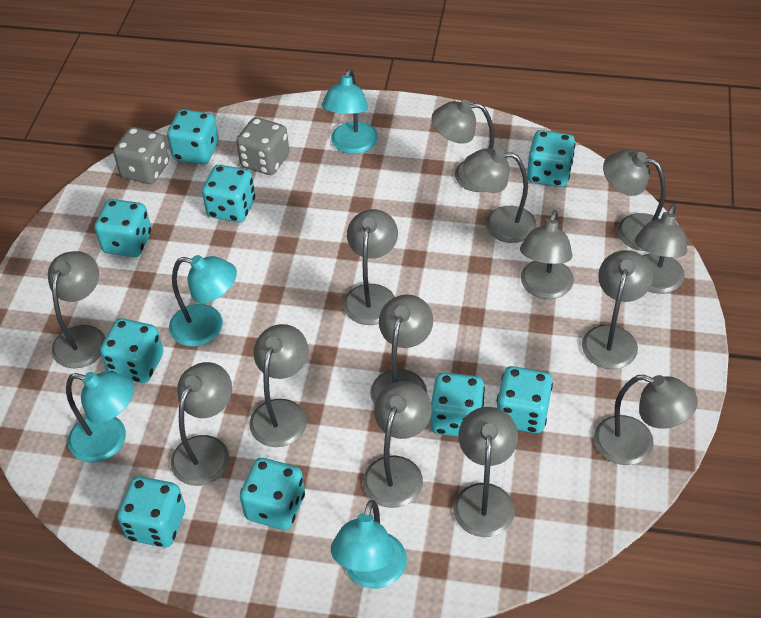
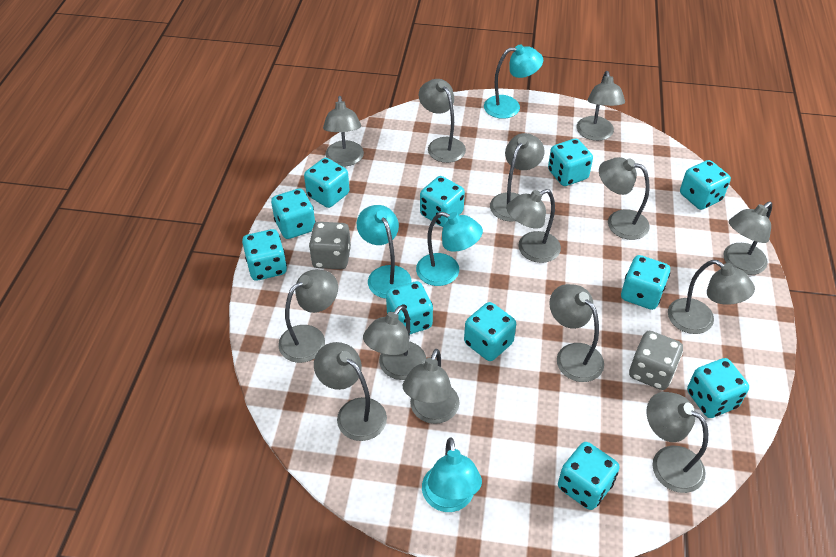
turquoise dice: [94,199,151,257] [100,318,163,383] [117,476,185,547] [167,109,219,164] [202,165,255,222] [240,458,305,530] [431,372,485,437] [497,366,553,433] [527,130,575,187] = 9 -> [242,229,287,281] [271,188,316,239] [304,158,350,208] [386,281,433,334] [420,176,465,227] [464,302,516,361] [548,139,593,186] [558,442,620,510] [621,255,670,310] [680,160,731,210] [687,358,749,418] = 11

